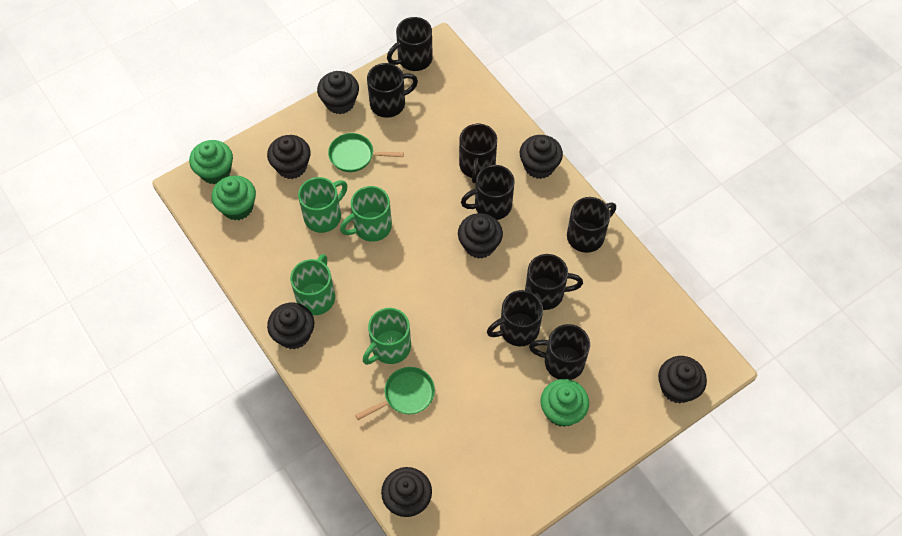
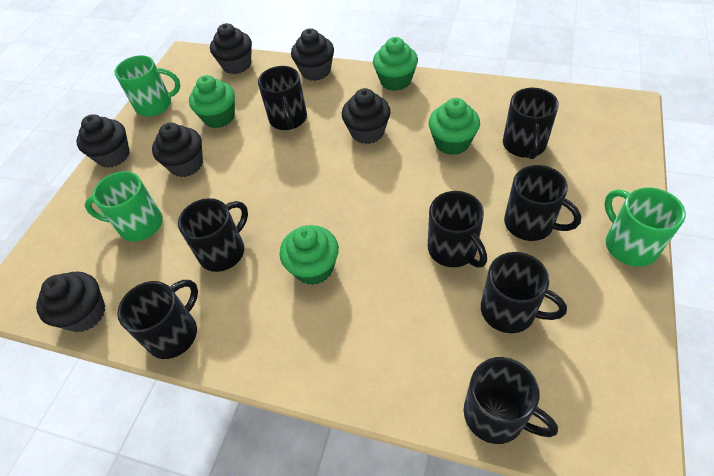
black cupcake: [267,135,311,179] [267,303,314,350] [317,71,359,114] [381,467,432,517] [458,213,503,259] [520,135,563,179] [658,356,707,404] = 7 -> [36,271,105,332] [76,114,130,168] [152,123,203,177] [210,23,252,74] [291,28,334,81] [342,88,391,144] = 6
green cupcake: [189,140,233,184] [211,175,256,220] [541,379,589,427] = 3 -> [189,75,235,128] [279,225,339,285] [373,37,418,91] [429,98,480,155] = 4
green mug: [290,254,335,315] [298,177,347,233] [340,186,392,242] [363,308,411,365] = 4 -> [85,171,163,241] [115,55,180,117] [604,187,686,267] = 3
green pan: [328,133,404,172] [355,367,435,420] = 2 -> none = 0

